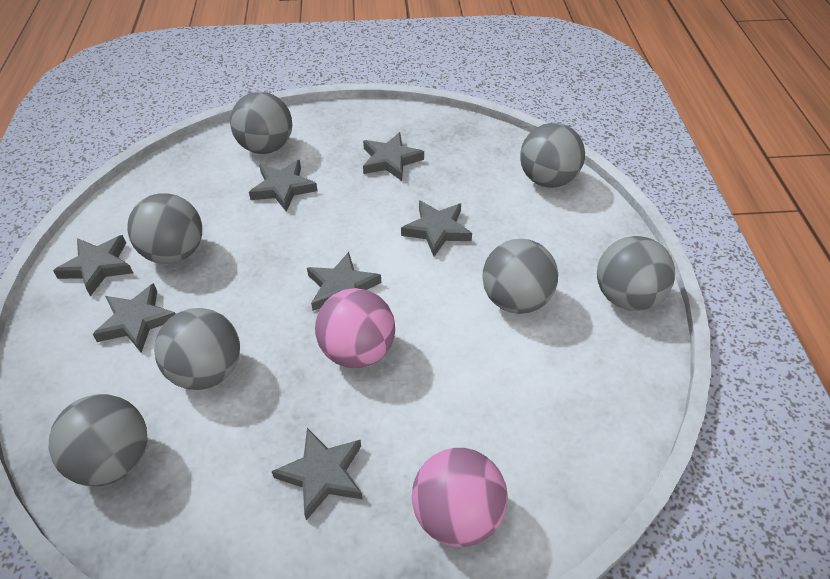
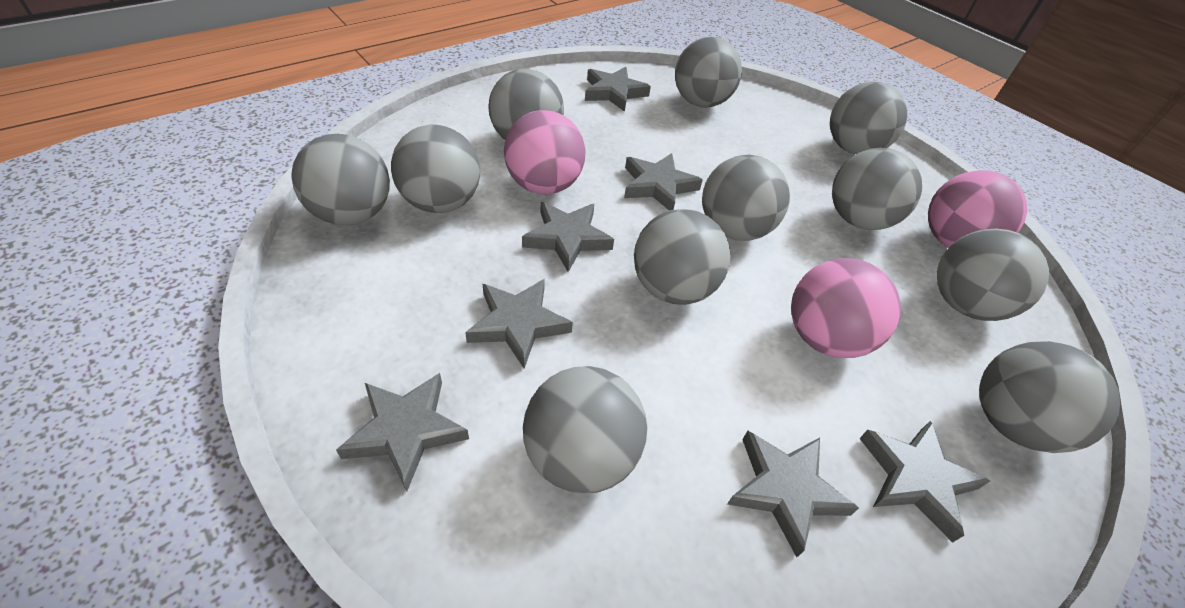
grey ball: [49,394,147,486] [127,193,202,264] [154,308,240,390] [230,92,292,154] [482,239,558,314] [520,123,585,188] [597,236,675,311] = 7 -> [291,134,390,225] [391,124,480,213] [489,69,564,140] [523,366,647,494] [634,209,730,305] [675,37,742,108] [702,155,790,241] [830,82,907,154] [832,148,922,230] [937,229,1049,321] [979,341,1120,453] = 11
pink ball: [315,288,395,368] [412,448,508,547] = 2 -> [504,110,586,195] [791,258,901,358] [928,170,1027,248] = 3

